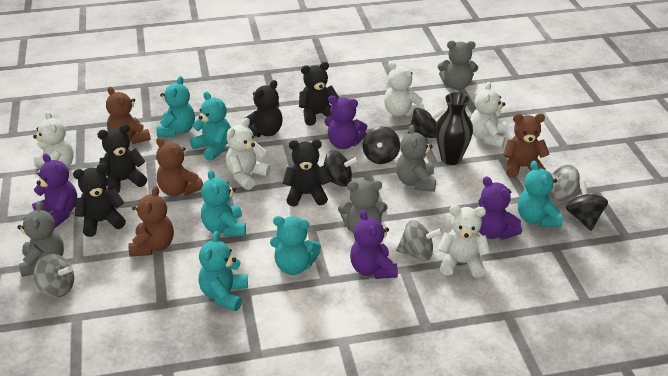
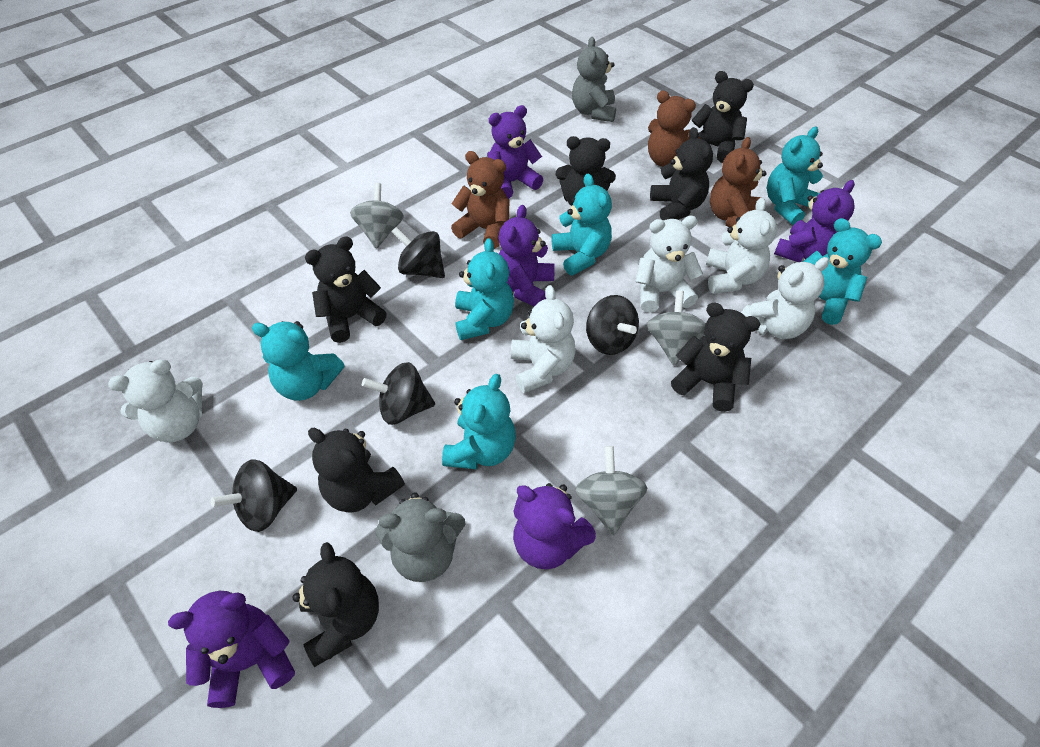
black teddy bear: [73,163,126,237] [97,124,147,193] [244,80,283,137] [283,139,330,207] [299,62,339,126] = 5 -> [293,542,379,667] [305,236,387,343] [308,428,405,513] [555,136,616,206] [650,127,713,220] [671,302,760,412] [692,71,754,163] = 7
black vase: [435,92,473,165] = 1 -> none = 0
brown teddy bear: [106,87,151,144] [129,186,174,256] [156,137,203,196] [503,114,549,178] = 4 -> [451,151,509,249] [648,91,701,167] [710,137,767,227] = 3
grey teddy bear: [17,201,64,277] [338,180,387,233] [396,125,436,192] [438,41,478,90] = 4 -> [375,492,466,582] [572,37,616,122] = 2
purple teddy bear: [32,153,77,228] [325,96,367,149] [350,210,398,279] [478,176,522,240] = 4 -> [168,591,295,708] [487,105,543,199] [498,205,555,307] [513,483,596,569] [774,180,855,262] = 5

